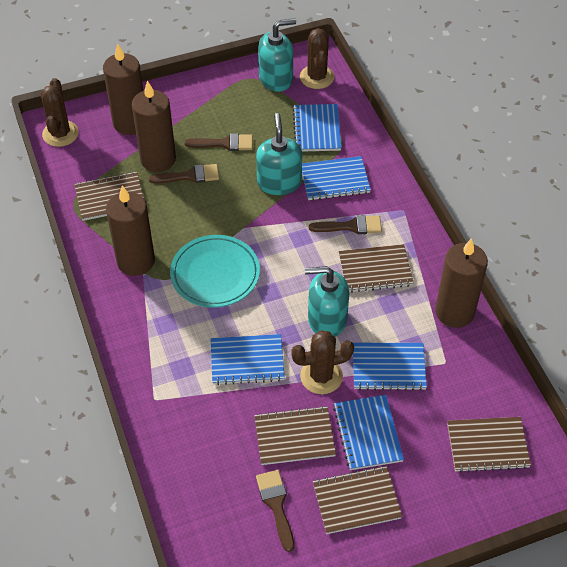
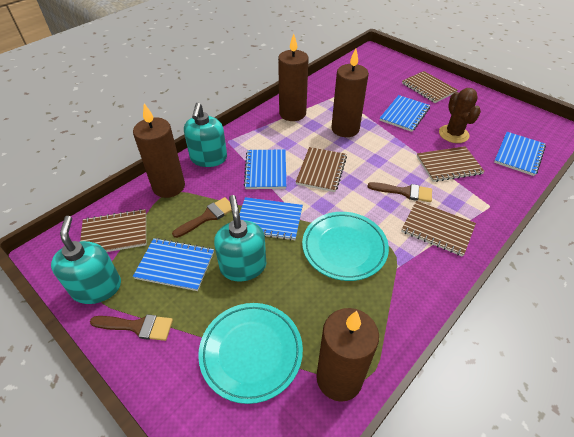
brown brush: [149,164,219,184] [184,133,253,151] [256,470,294,552] [309,215,382,234] = 4 -> [90,314,173,341] [172,197,232,238] [367,182,432,202] = 3
brown cactus: [41,78,79,147] [291,330,354,394] [300,28,334,89] = 3 -> [439,88,481,143] = 1
turquoise plate: [170,235,260,308] = 1 -> [198,303,303,404] [302,212,389,281] = 2

